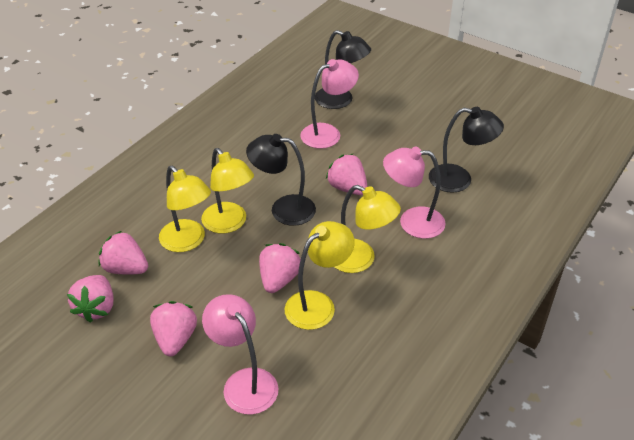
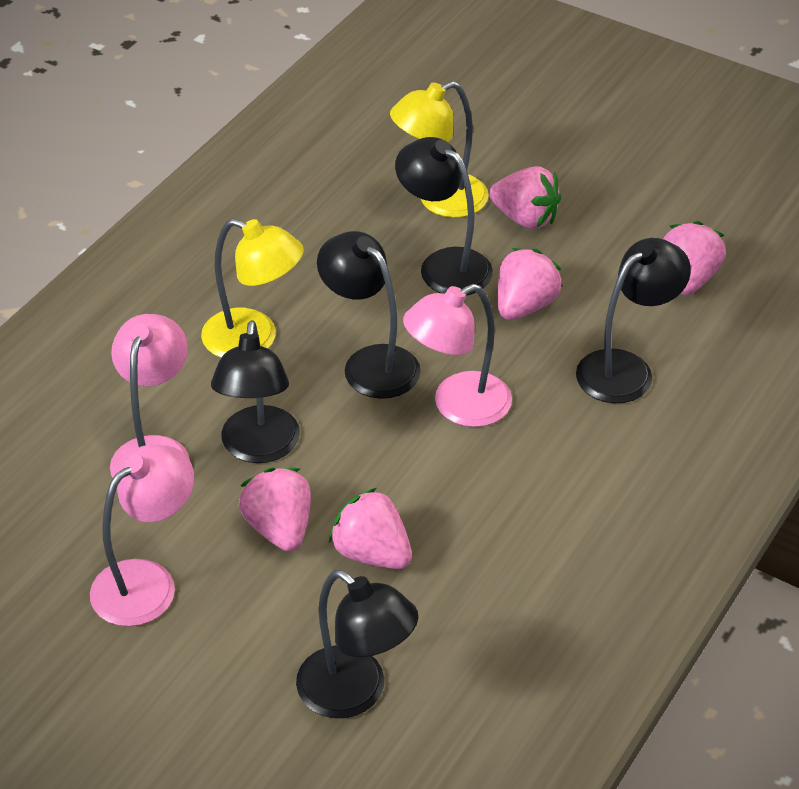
black lamp: [246,134,316,226] [315,30,371,109] [429,107,504,193] = 3 -> [211,320,300,463] [296,570,418,718] [317,231,421,399] [395,137,493,295] [576,238,691,403] = 5
yellow lamp: [159,166,211,252] [201,148,254,234] [285,221,355,330] [334,185,401,273] = 4 -> [201,219,304,358] [390,81,489,218] = 2

